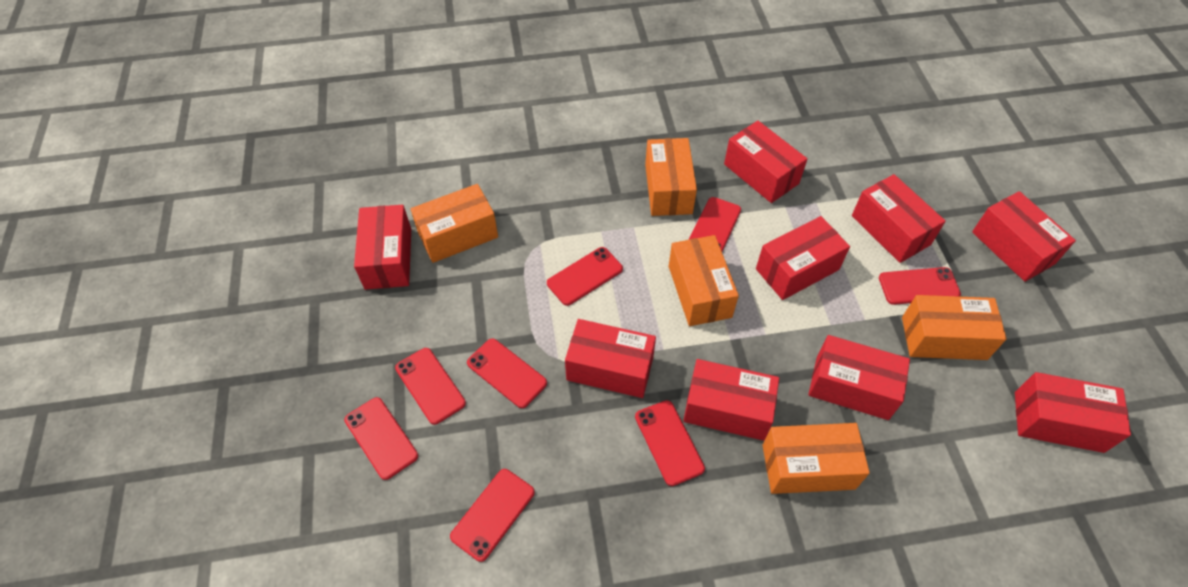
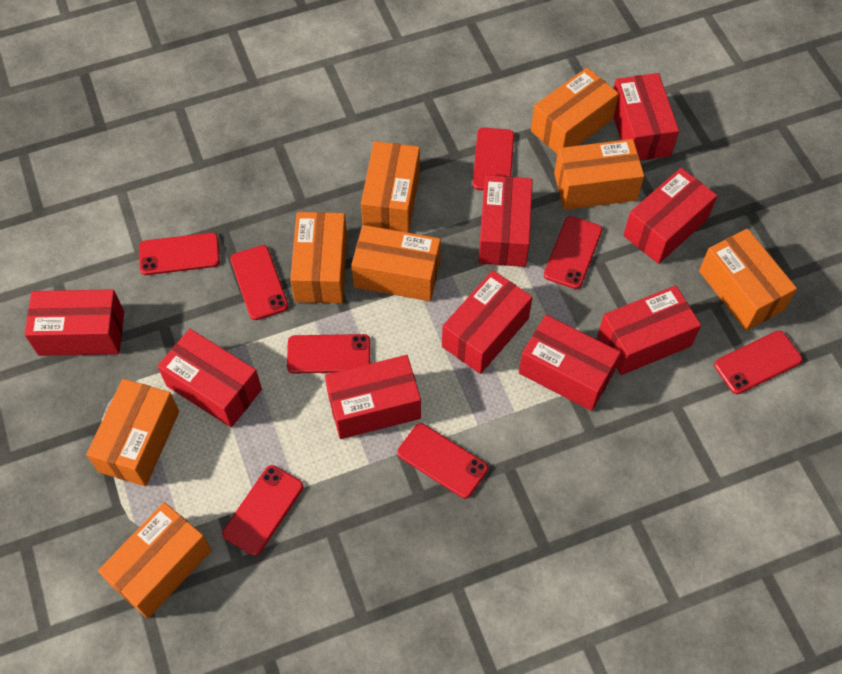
orange box: [411,184,498,263] [645,138,697,216] [669,235,739,326] [762,423,870,494] [902,295,1007,360] = 5 -> [86,379,179,486] [98,502,212,618] [290,212,347,303] [351,225,441,301] [361,141,420,233] [531,68,619,154] [554,139,644,210] [699,229,797,331] = 8

